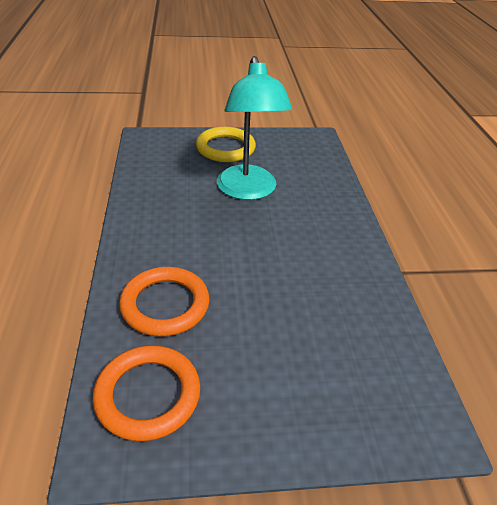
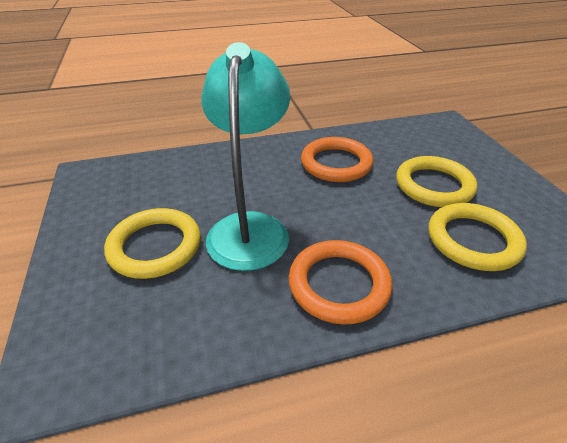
yellow ring: [196,127,256,162] = 1 -> [104,208,201,279] [396,156,477,207] [429,203,527,271] = 3

